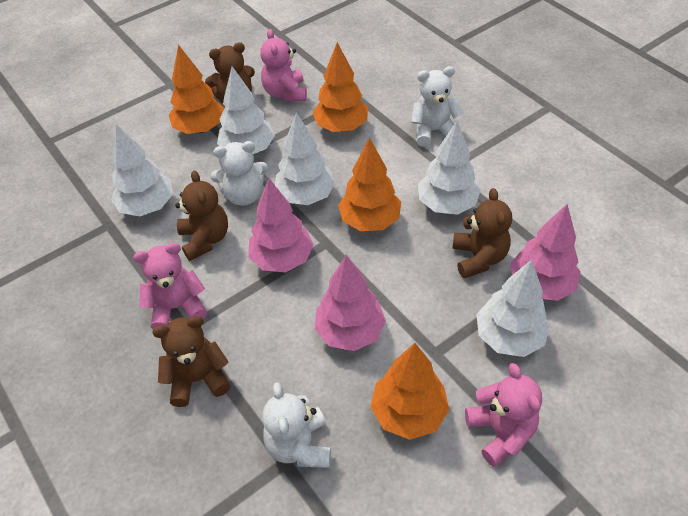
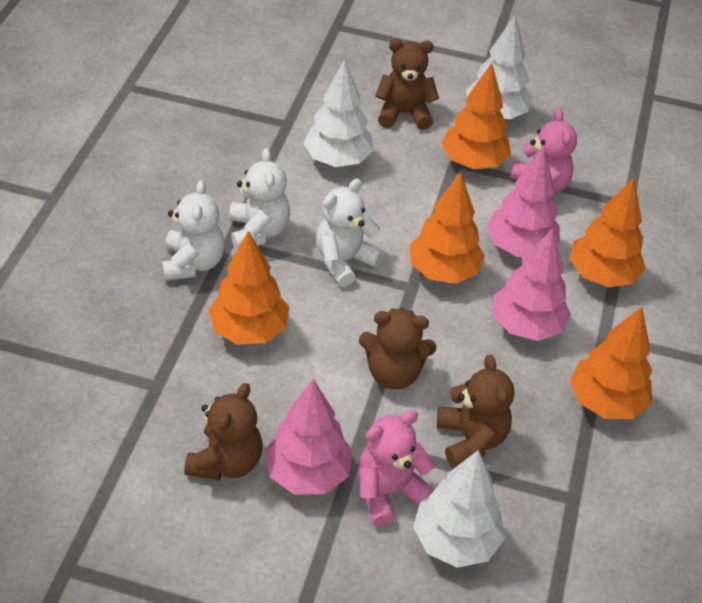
orange tree: [169,45,224,134] [312,42,368,132] [338,138,401,231] [370,343,449,440] = 4 -> [209,231,289,345] [410,173,485,284] [441,63,511,169] [570,178,646,287] [570,307,652,419] = 5
pink teddy bear: [133,243,207,330] [260,29,307,101] [465,363,542,467] = 3 -> [358,410,435,527] [510,109,577,194] = 2
white tree: [111,124,173,216] [217,66,275,154] [275,112,335,205] [418,121,481,215] [476,260,550,357] = 5 -> [303,59,374,167] [413,450,505,568] [466,16,532,119] = 3

